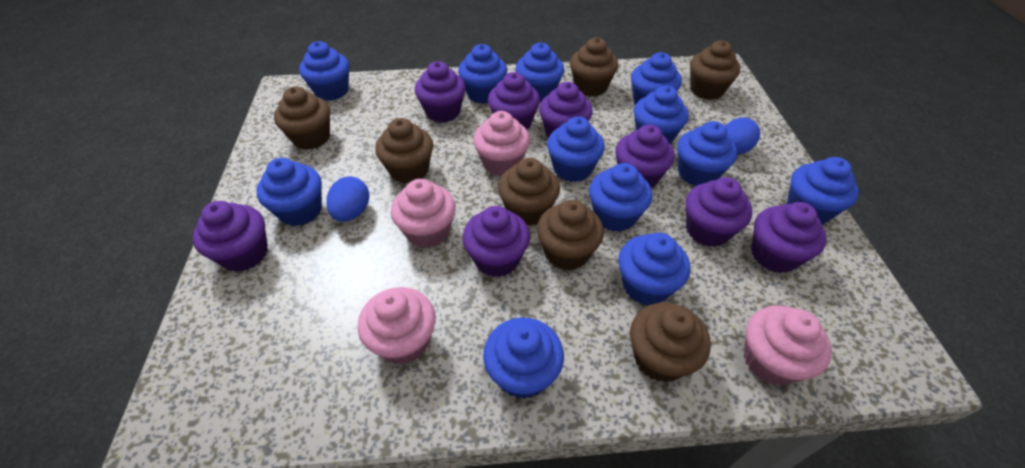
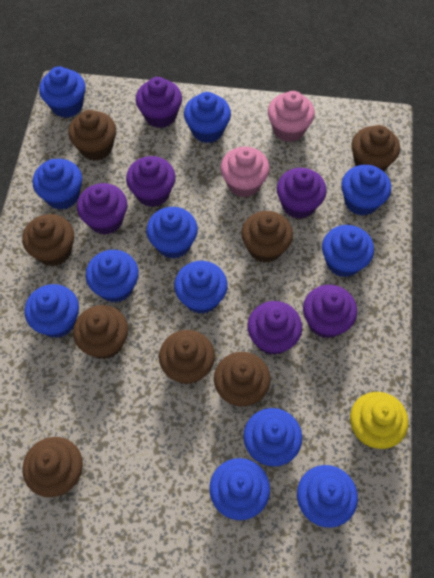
blue egg: [326,176,370,221] [725,117,760,155] = 2 -> none = 0
brown cupcake: [274,86,330,150] [375,118,433,184] [498,158,560,226] [537,200,604,271] [570,37,618,97] [630,303,711,382] [690,40,740,100] = 7 -> [22,214,74,266] [23,437,83,497] [68,110,116,161] [73,305,128,359] [159,330,215,384] [214,352,271,407] [241,211,293,263] [351,125,400,171] = 8
pink cupcake: [358,287,436,365] [391,179,456,248] [473,111,530,176] [744,306,832,386] = 4 -> [221,146,270,197] [268,91,315,142] = 2
purple cupcake: [192,201,268,272] [415,61,466,123] [462,206,530,277] [488,72,540,130] [539,82,593,138] [615,125,674,188] [685,177,752,247] [751,202,826,273] = 8 -> [77,183,127,235] [126,156,176,207] [136,77,182,128] [247,301,302,355] [277,168,327,219] [303,285,357,338] = 6
yellow cupcake: none = 0 -> [350,392,409,449] = 1

